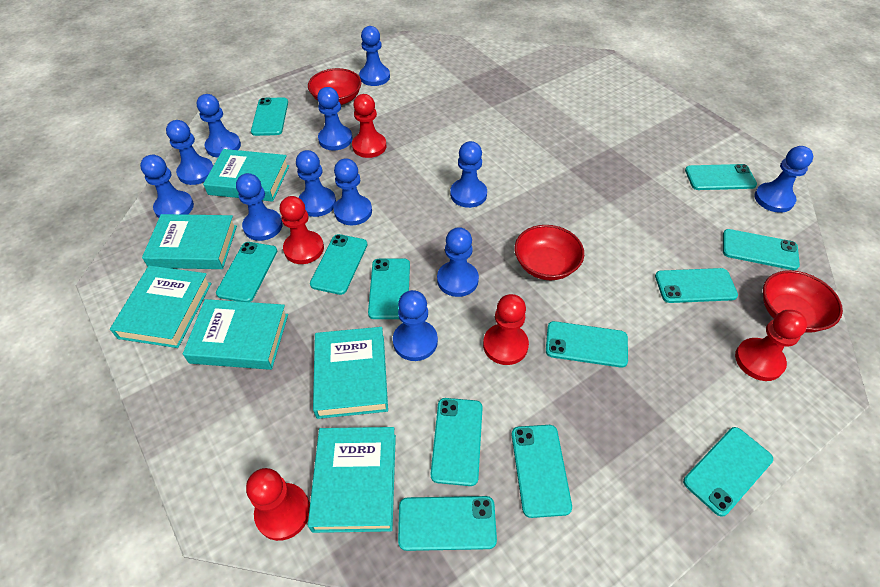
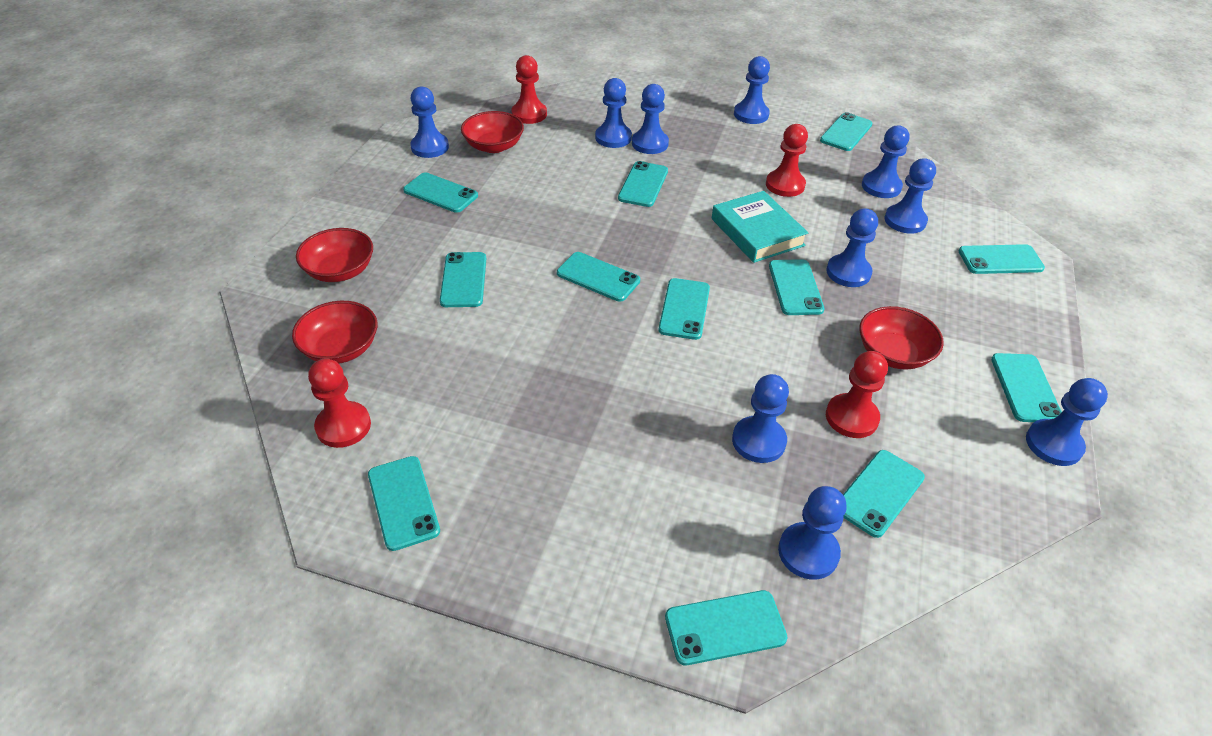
blue pawn: [140,155,194,218] [166,120,213,185] [197,94,241,158] [236,173,283,241] [296,150,336,217] [317,87,352,151] [334,158,372,225] [359,26,390,86] [393,290,438,361] [437,227,479,297] [450,141,487,208] [754,146,813,213] = 12 -> [410,87,449,158] [595,78,632,148] [632,84,669,154] [732,374,789,463] [734,56,770,124] [778,486,846,580] [826,208,878,287] [862,125,909,198] [884,158,936,234] [1026,378,1108,466] = 10
red bowl: [308,68,361,105] [514,225,584,280] [763,270,843,333] = 3 -> [292,301,377,364] [296,228,373,282] [461,111,524,153] [859,306,944,370] = 4
red pawn: [246,468,310,541] [280,196,324,264] [352,94,387,158] [483,294,529,365] [735,310,807,381] = 5 -> [308,359,371,448] [511,55,547,124] [766,124,808,197] [826,351,888,438] = 4
turquoise book: [110,265,212,348] [142,214,237,269] [183,299,288,370] [203,149,289,202] [308,427,396,533] [313,327,388,419] = 6 -> [712,191,808,263] = 1

